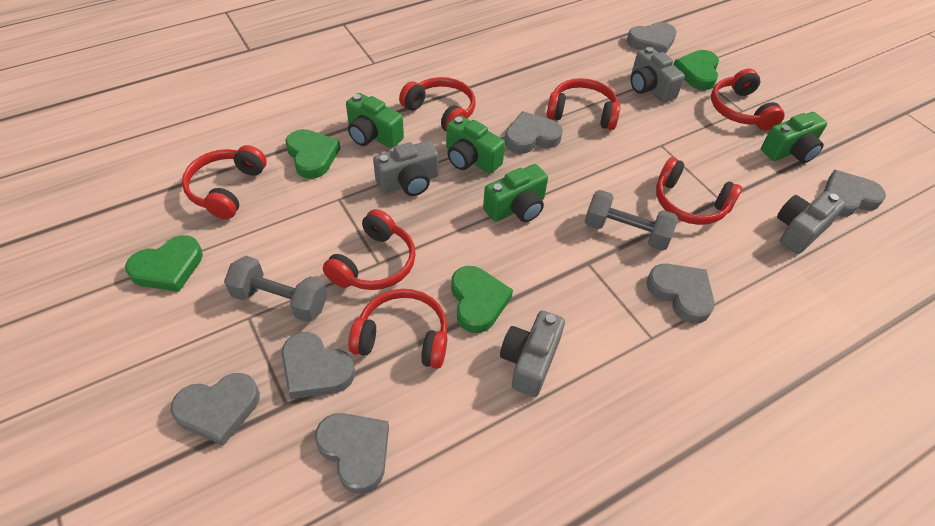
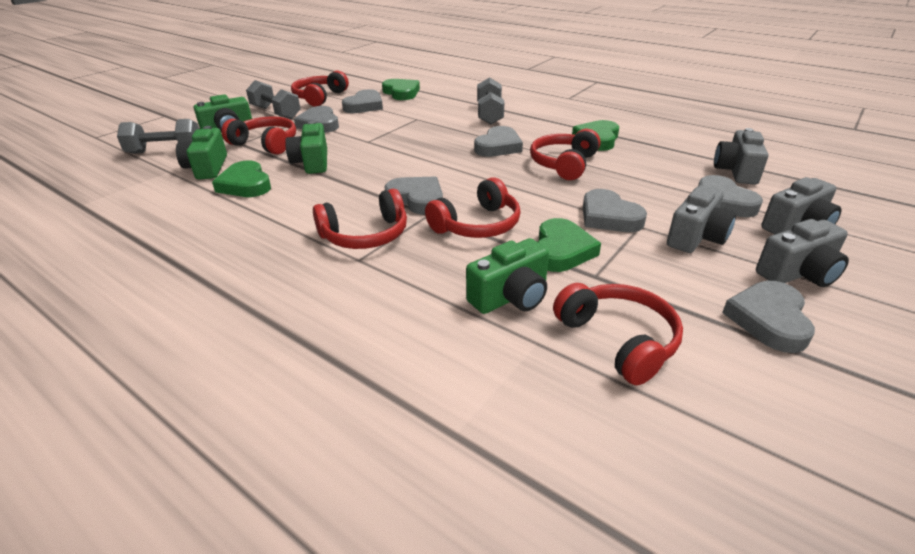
grey dumbbell: [224,256,327,322] [585,190,678,251] = 2 -> [117,119,199,154] [246,80,300,119] [477,77,504,124] = 3
red headphones: [182,145,267,219] [323,209,416,290] [348,289,448,369] [399,77,476,131] [547,78,620,130] [656,157,742,225] [711,69,784,130] = 7 -> [221,117,296,155] [291,71,349,107] [313,189,407,249] [425,177,521,238] [530,129,600,180] [553,283,683,385] = 6

